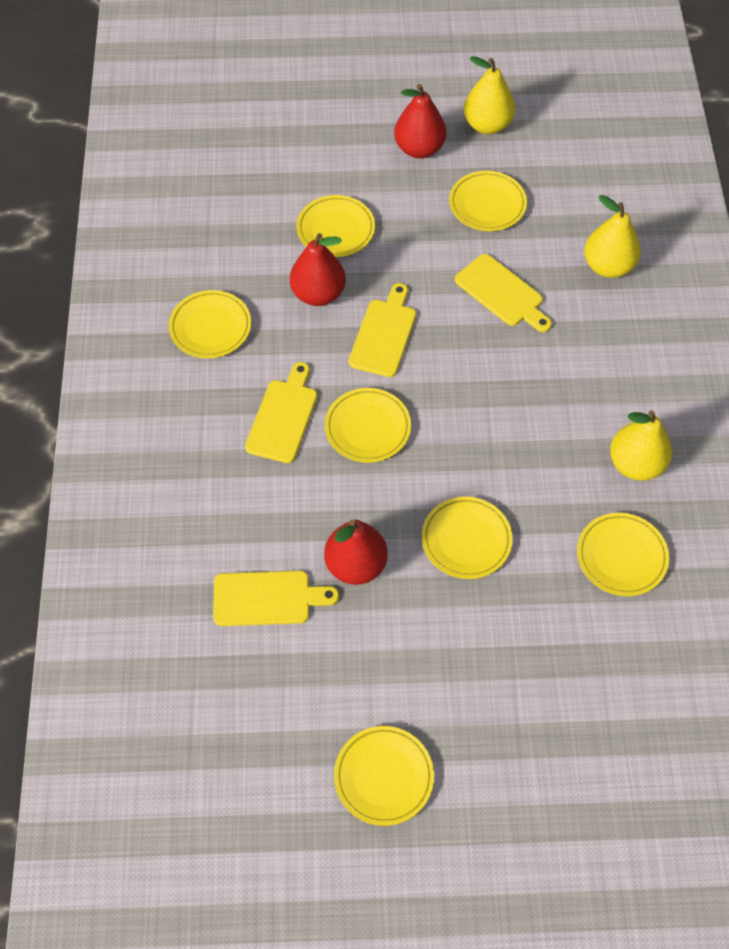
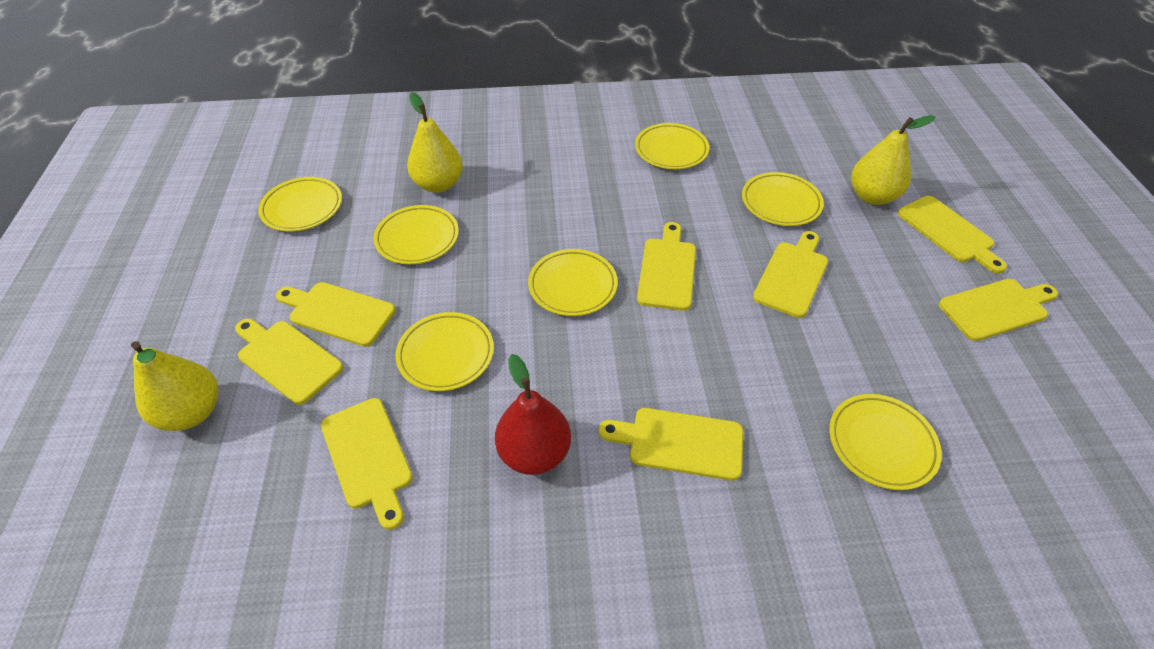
red pear: [290,233,346,306] [324,520,388,585] [394,84,446,158] = 3 -> [495,354,571,475] = 1
yellow cutting board: [213,571,339,626] [245,362,317,463] [349,283,416,377] [455,254,552,332] = 4 -> [235,319,343,405] [276,282,395,347] [321,398,413,530] [599,408,743,481] [637,222,696,311] [753,231,828,318] [898,196,1007,274] [939,279,1058,341] = 8

